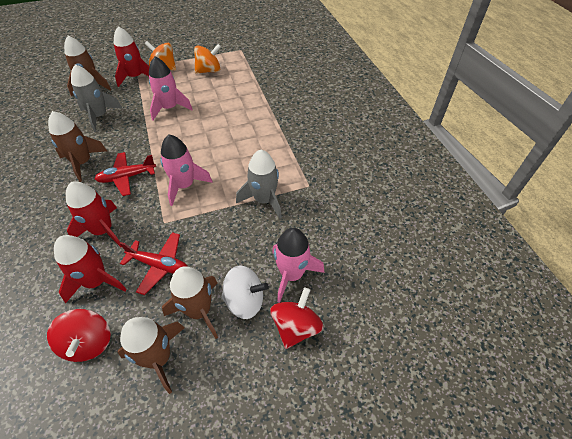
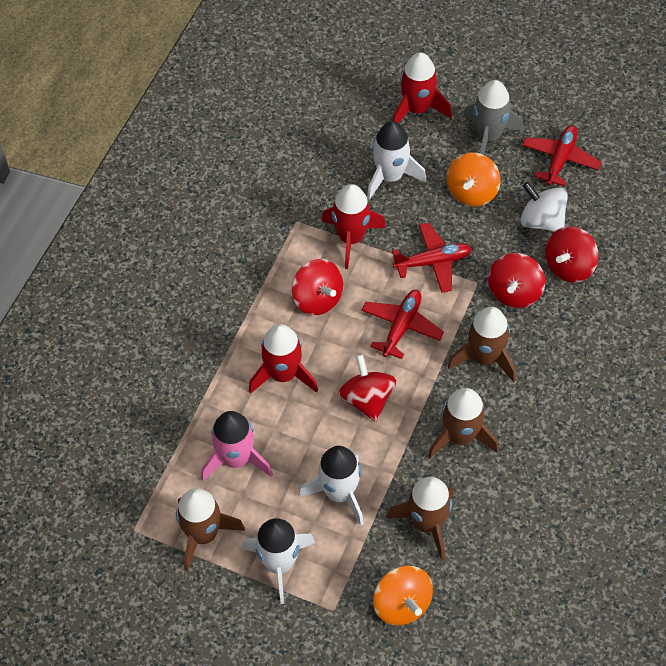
grey rocket: [71,65,122,132] [236,150,282,219] = 2 -> [463,80,523,155] = 1
pink rocket: [149,57,193,120] [160,134,213,206] [272,228,324,303] = 3 -> [201,411,273,481] = 1
red plane: [95,152,156,196] [119,232,188,295] = 2 -> [361,290,444,359] [392,223,472,293] [522,125,601,187] = 3
red spinning top: [47,309,110,362] [270,287,323,349] = 2 -> [292,259,343,315] [338,354,396,422] [488,253,545,308] [545,226,599,283] = 4
white rocket: none = 0 -> [242,518,315,604] [299,446,364,525] [367,121,427,200] = 3

